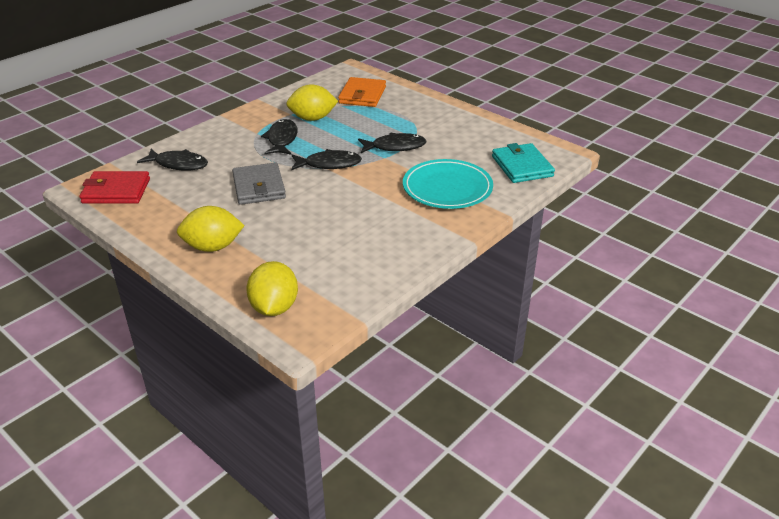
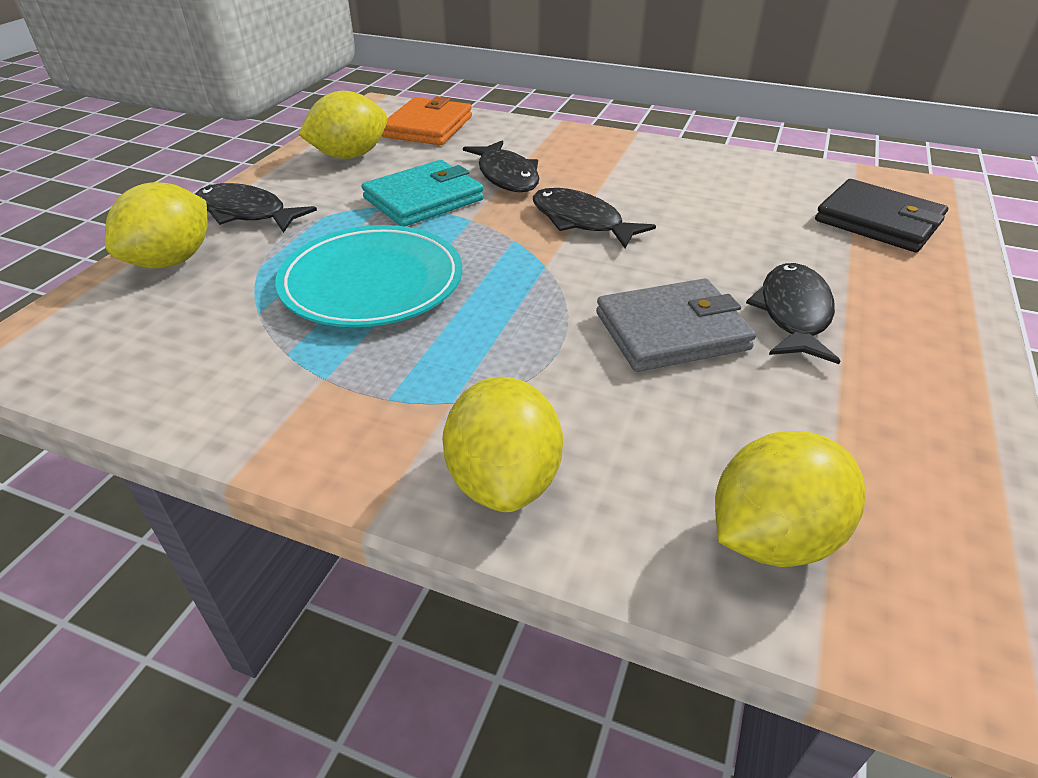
black wallet: none = 0 -> [815,179,948,252] = 1
red wallet: [79,171,150,204] = 1 -> none = 0
yellow lemon: [177,206,245,252] [246,261,298,316] [286,84,338,121] = 3 -> [105,182,208,269] [298,91,387,159] [442,377,563,512] [715,431,866,567] = 4

